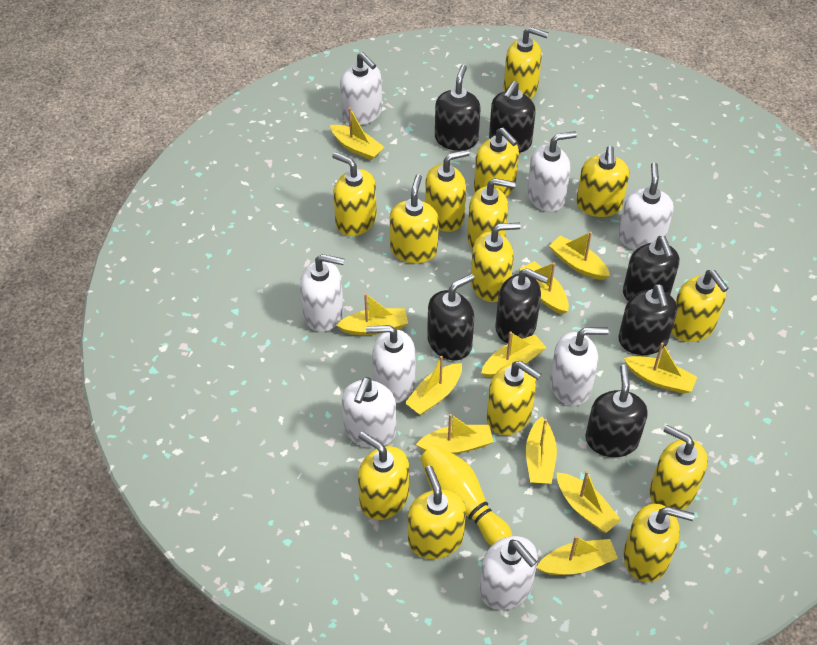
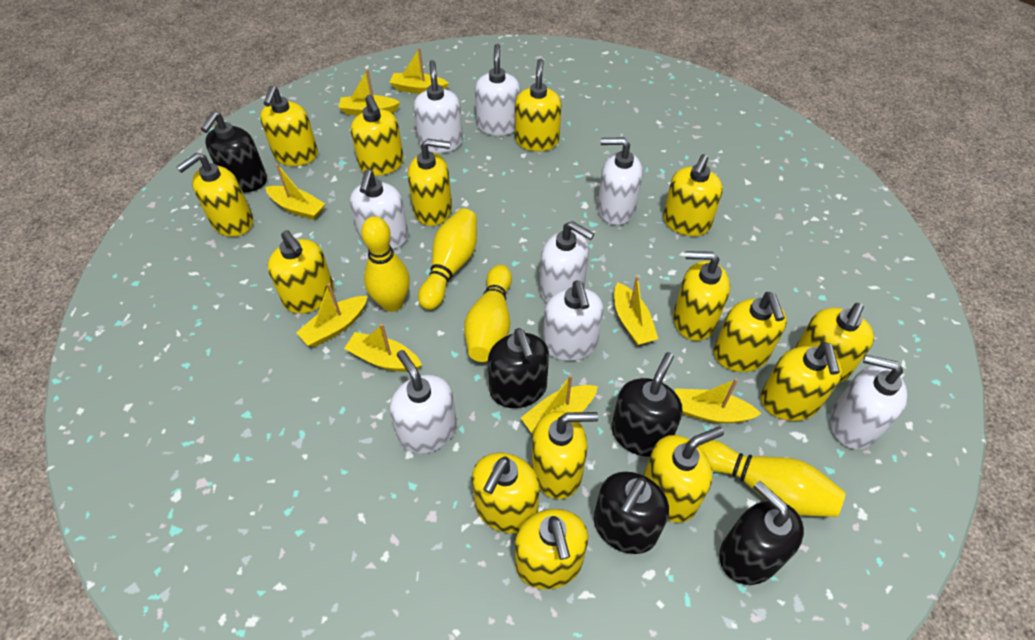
black soap dispenser: [427,274,475,360] [435,65,481,151] [489,81,536,153] [495,268,548,344] [585,364,648,457] [618,284,677,355] [623,236,679,301] = 7 -> [201,111,267,192] [488,328,549,408] [594,472,669,554] [612,352,683,456] [719,481,804,585] = 5
yellow boat: [330,107,384,161] [336,293,408,335] [405,356,462,415] [416,413,493,454] [481,331,546,378] [519,261,569,315] [526,416,557,484] [536,535,618,575] [549,232,610,280] [557,471,621,533] [624,342,697,394] = 11 -> [265,164,325,220] [296,283,368,347] [338,69,400,116] [344,324,422,372] [389,48,449,94] [521,375,598,435] [614,276,658,345] [675,378,761,423] = 8
yellow bowling pin: [420,445,512,546] = 1 -> [361,216,410,312] [418,208,477,310] [464,265,512,362] [699,440,846,517] = 4
yellow soap dispenser: [332,152,377,236] [358,431,409,520] [390,174,439,264] [408,465,466,559] [425,149,470,232] [467,178,516,249] [471,223,521,302] [474,127,519,197] [487,361,541,435] [504,27,549,99] [576,146,629,217] [624,503,694,582] [649,425,708,510] [671,270,729,342] = 14 -> [176,153,253,237] [260,86,318,166] [267,230,334,313] [351,95,404,176] [408,139,452,226] [472,453,540,533] [515,58,562,151] [515,509,588,589] [531,411,598,499] [643,427,724,522] [663,154,723,236] [673,251,730,341] [714,292,787,372] [760,342,842,421] [795,303,874,383] = 15

